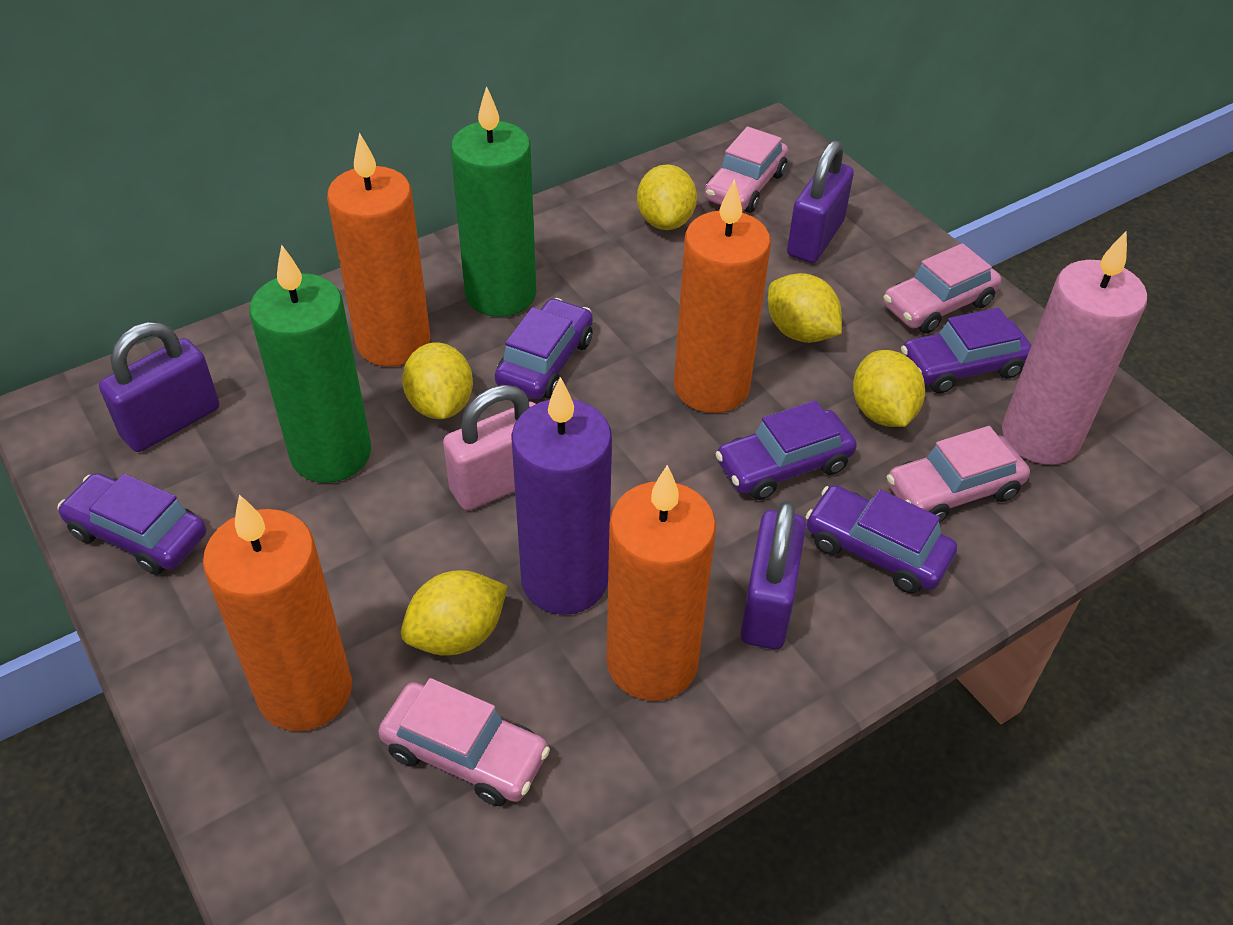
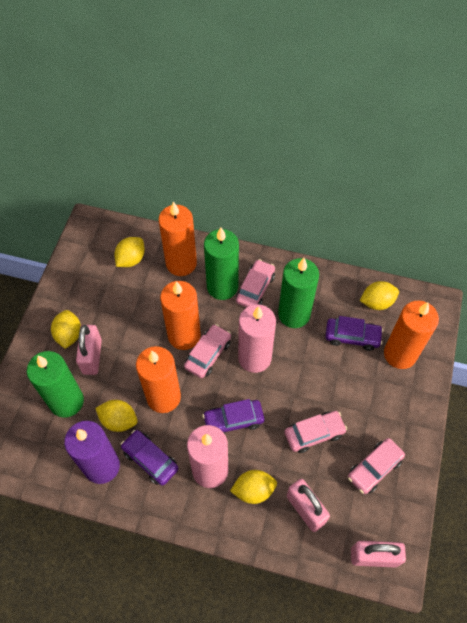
green candle: [249,245,371,483] [451,86,536,317] = 2 -> [27,351,84,418] [204,227,239,300] [278,258,319,328] = 3
pink candle: [1002,231,1147,465] = 1 -> [187,425,228,488] [238,304,276,373] = 2
pink padlock: [443,385,535,511] = 1 -> [76,325,102,375] [287,479,330,532] [351,541,406,567] = 3
purple car: [57,473,206,575] [495,298,593,399] [715,400,857,500] [806,485,957,593] [901,308,1031,393] = 5 -> [121,430,179,486] [202,399,264,434] [325,316,383,351] = 3
purple padlock: [99,322,219,452] [740,501,806,649] [787,140,854,263] = 3 -> none = 0

